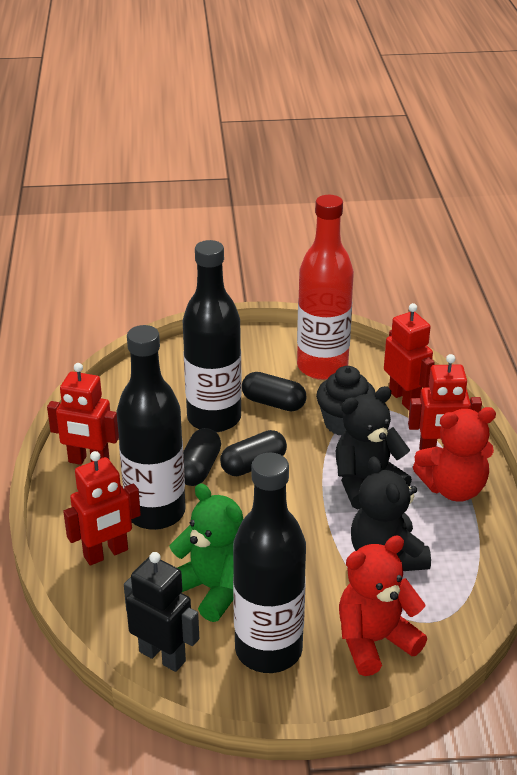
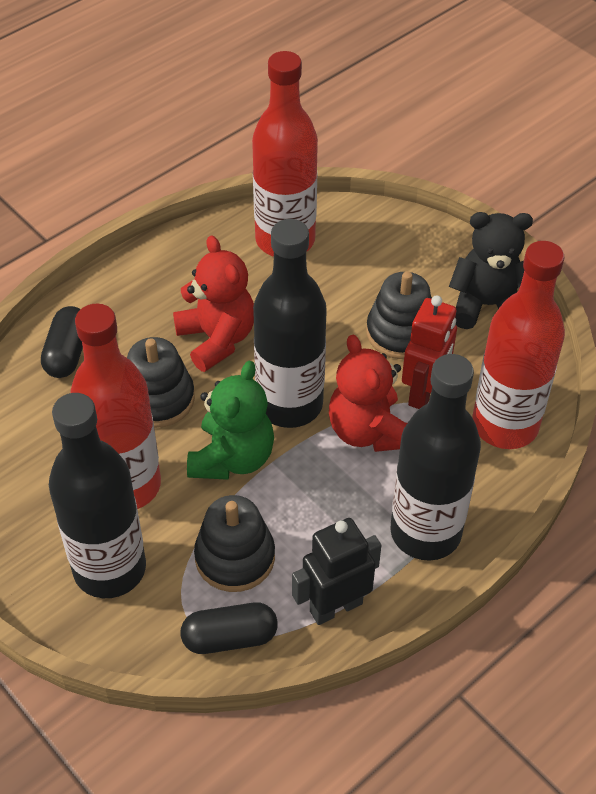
black capsule: [183,428,221,486] [220,430,287,476] [242,372,307,411] = 3 -> [41,306,83,378] [181,603,278,654] = 2
black cupcake: [316,366,376,436] = 1 -> none = 0
black stacking toy: none = 0 -> [127,337,195,428] [194,495,275,592] [366,271,432,359] = 3
black teddy bear: [336,386,412,509] [351,456,431,571] = 2 -> [449,212,533,329] = 1
red bottle: [297,195,354,380] = 1 -> [70,304,161,509] [252,51,318,257] [472,241,565,449] = 3
red robot: [47,363,119,465] [63,451,141,565] [384,303,435,410] [408,354,482,450] = 4 -> [402,295,457,409] = 1

